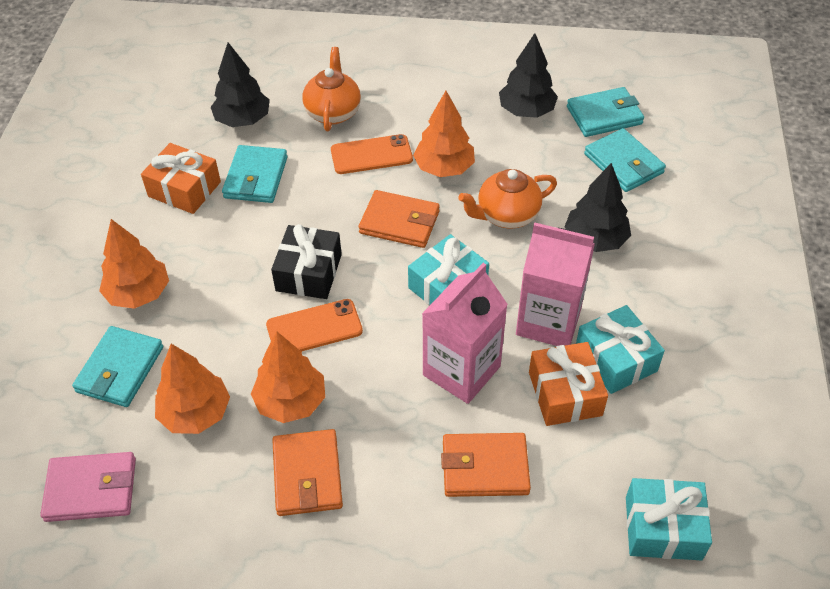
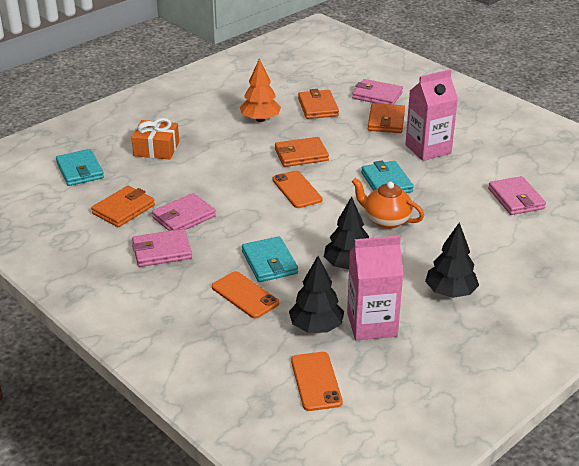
black gift: [271,224,342,299] = 1 -> none = 0
orange gift: [141,143,221,214] [529,342,608,426] = 2 -> [131,118,179,160] = 1
orange phone: [266,299,363,351] [331,134,413,174] = 2 -> [212,271,279,319] [272,170,323,208] [291,352,343,411] = 3
orange teapot: [302,47,361,131] [458,169,557,229] = 2 -> [352,178,424,229] = 1
orange tree: [99,219,169,309] [155,344,230,434] [251,332,325,423] [413,91,475,177] = 4 -> [240,58,281,122] = 1
orange wallet: [272,429,343,516] [359,190,440,248] [441,433,531,497] = 3 -> [91,186,155,227] [275,137,329,167] [298,89,339,119] [368,103,405,133] = 4
pink wallet: [40,452,136,522] = 1 -> [132,229,192,267] [152,193,216,231] [352,79,403,105] [488,176,546,215] = 4
turquoise gift: [408,234,489,305] [576,305,665,394] [626,478,712,560] = 3 -> none = 0
turquoise wallet: [72,326,163,407] [222,145,288,203] [567,87,644,137] [584,128,666,192] = 4 -> [56,149,104,186] [242,236,298,282] [361,160,414,193] = 3

